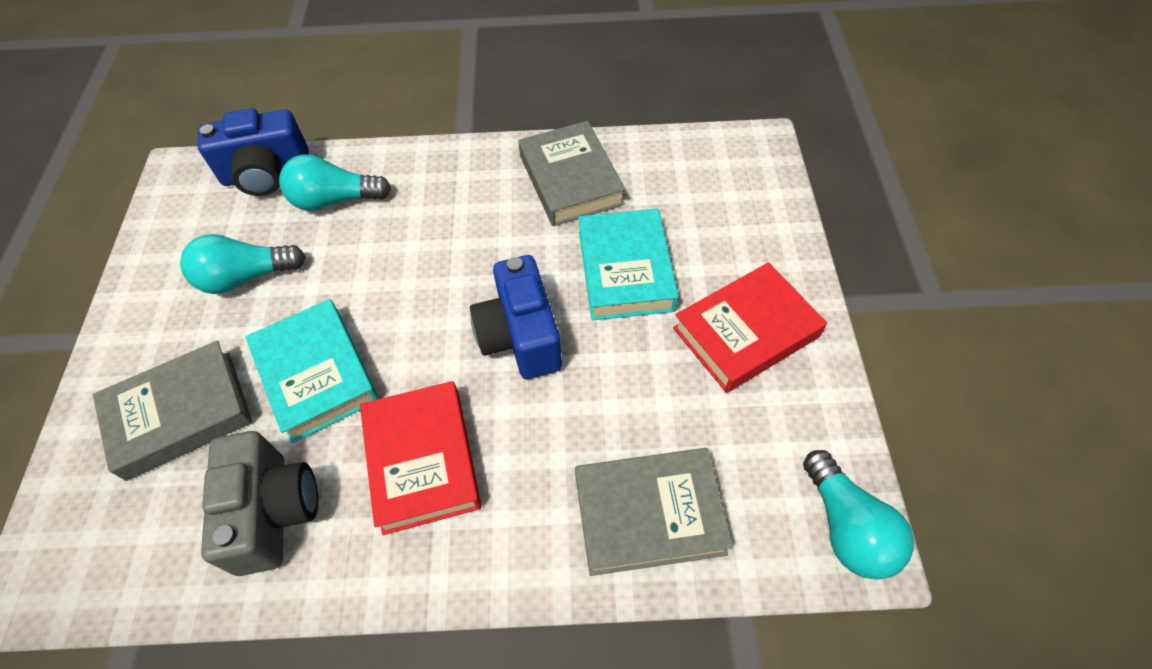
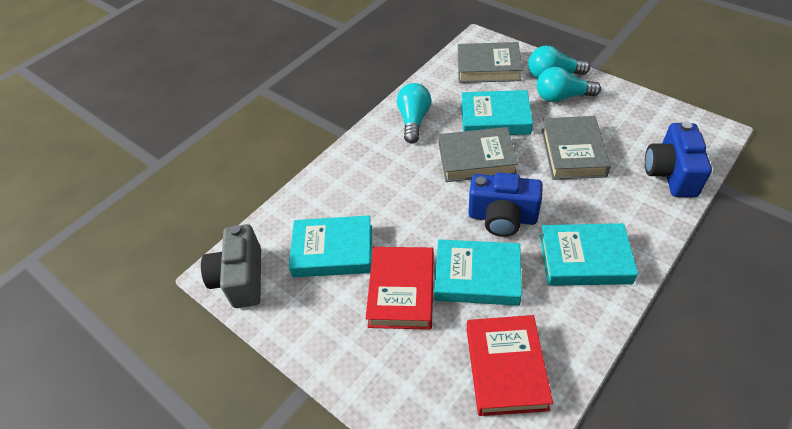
turquoise book: [245,299,379,443] [578,208,679,320] = 2 -> [289,215,372,277] [434,240,522,306] [461,90,533,135] [540,223,638,286] = 4

